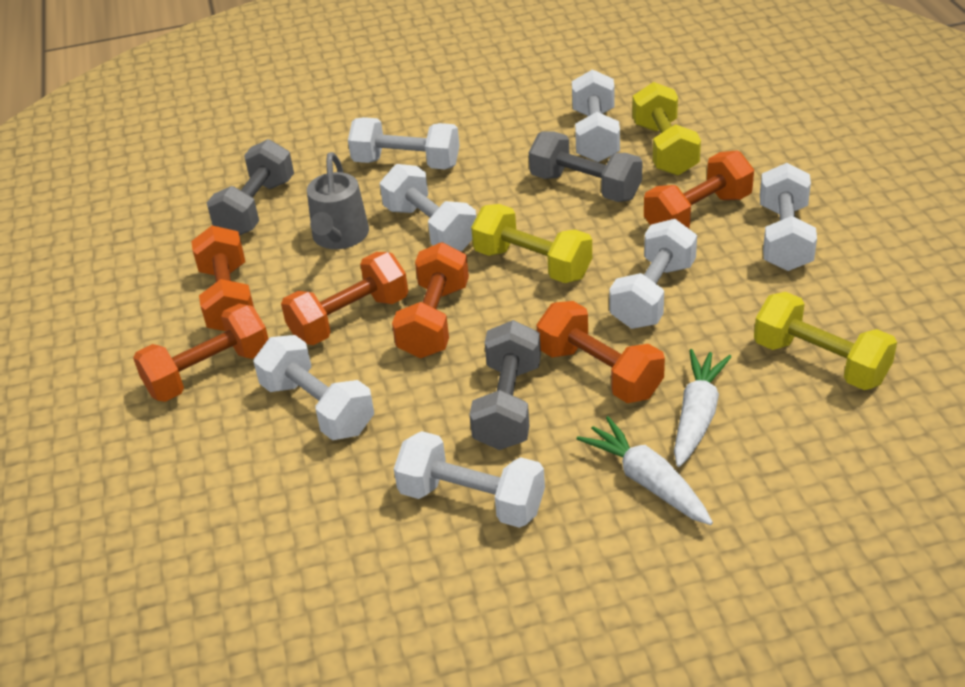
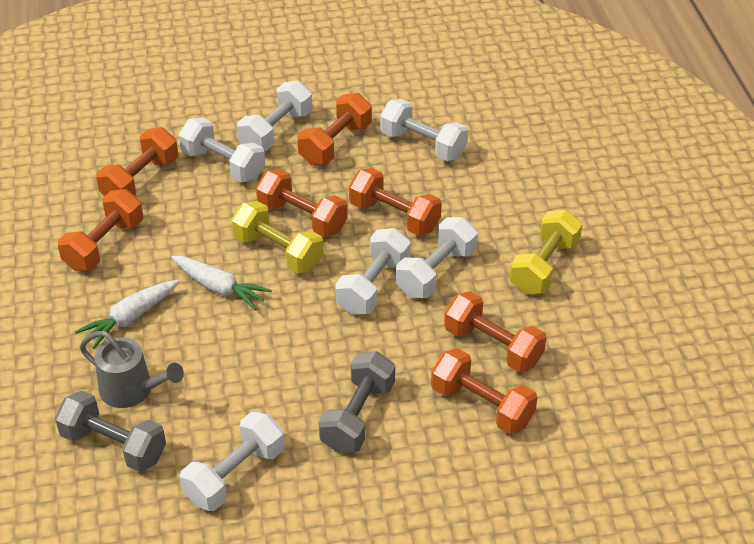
grey dumbbell: [207,139,294,235] [470,320,541,450] [529,131,642,202] = 3 -> [55,390,166,472] [319,351,395,453] = 2
orange dumbbell: [133,304,269,402] [191,225,254,331] [281,252,408,345] [392,242,469,358] [537,301,665,403] [644,150,754,229] = 6 -> [58,189,143,271] [96,127,178,196] [256,169,348,237] [298,93,372,165] [349,168,442,236] [431,348,537,434] [444,291,546,372] = 7
white dumbbell: [253,335,374,440] [348,117,460,169] [380,164,476,251] [394,431,545,528] [572,69,620,162] [609,219,697,329] [760,163,817,271] = 7 -> [178,117,265,182] [180,412,285,511] [237,80,313,151] [335,228,411,315] [380,99,468,161] [396,217,478,298] = 6
yellow dumbbell: [471,204,592,283] [632,82,701,176] [754,292,897,390] = 3 -> [231,201,324,274] [510,210,583,294] = 2

